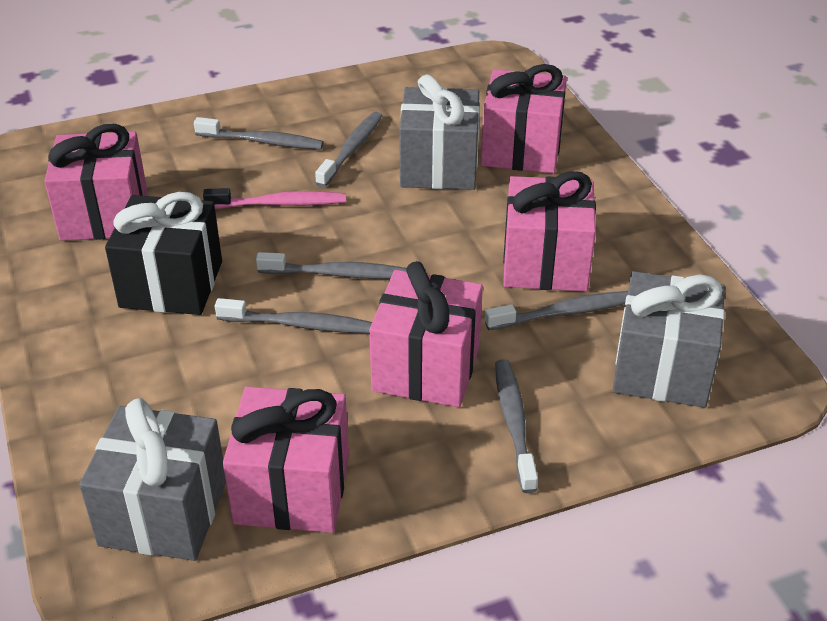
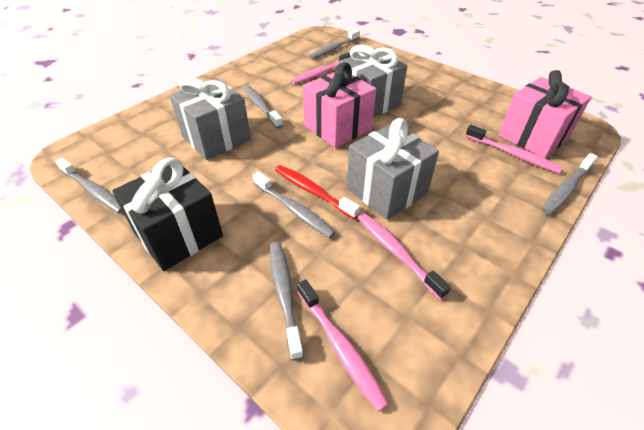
pink gift: [44,124,147,241] [223,386,349,533] [369,261,483,407] [481,64,567,173] [503,171,596,292] = 5 -> [303,62,376,148] [498,70,592,158] = 2
pink toothbrush: [203,188,346,209] = 1 -> [291,52,351,84] [297,280,389,412] [357,213,451,300] [465,125,562,173] = 4
red toothbrush: none = 0 -> [275,165,360,219] = 1

